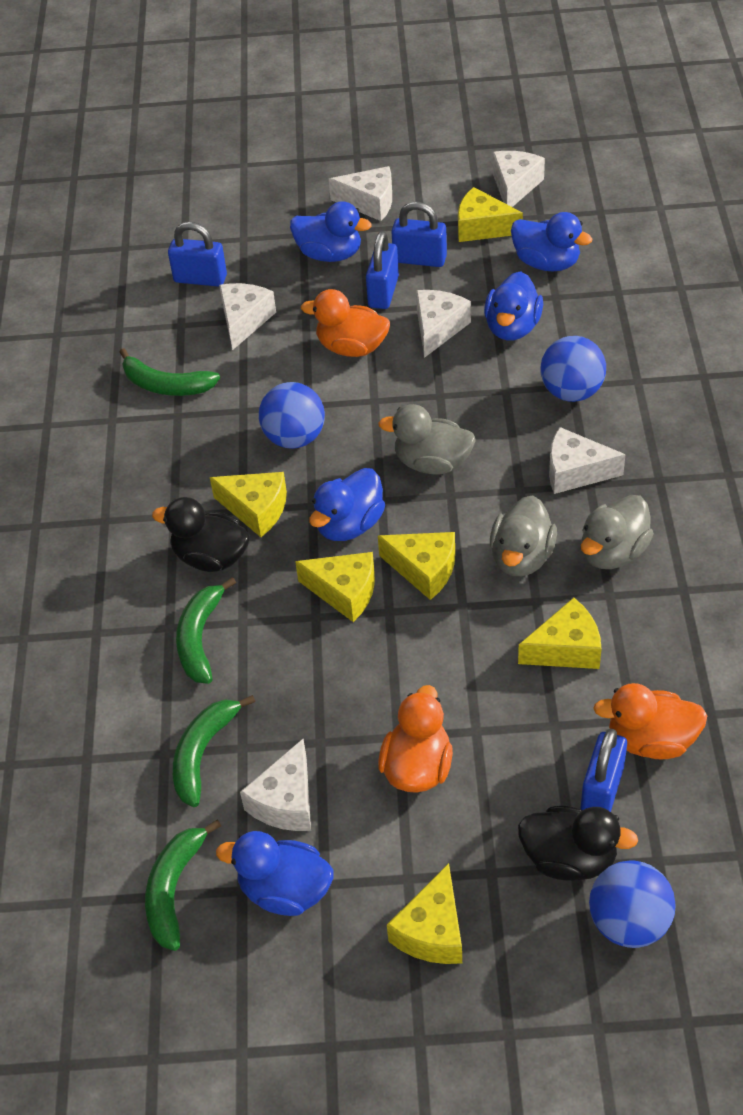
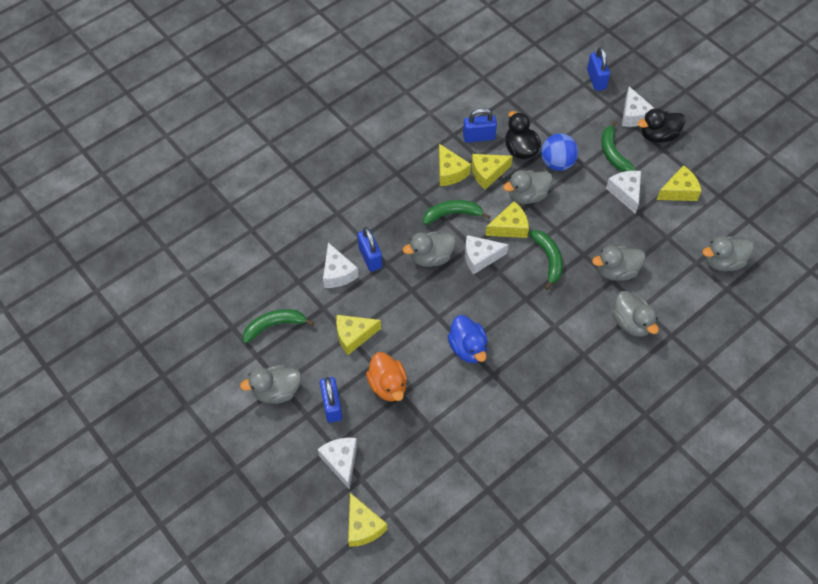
blue ball: [259,382,325,449] [540,336,606,402] [589,860,676,948] = 3 -> [541,133,578,171] = 1
blue duck: [216,831,333,916] [290,201,372,262] [309,468,385,541] [484,271,543,341] [511,212,592,272] = 5 -> [447,315,488,363] = 1
grey duck: [378,404,476,475] [490,495,557,576] [581,495,654,569] = 3 -> [240,365,301,404] [403,231,456,267] [503,170,553,204] [592,246,645,281] [612,291,659,337] [703,236,754,271] = 6
orange duck: [301,289,390,357] [378,685,453,793] [593,683,707,760] = 3 -> [366,352,407,402] = 1
white cheese: [219,283,276,350] [240,739,311,831] [329,166,392,221] [416,290,471,358] [493,151,545,207] [549,427,626,494] = 6 -> [318,438,357,490] [323,243,359,288] [465,235,509,275] [606,171,641,214] [622,86,655,127] = 5

